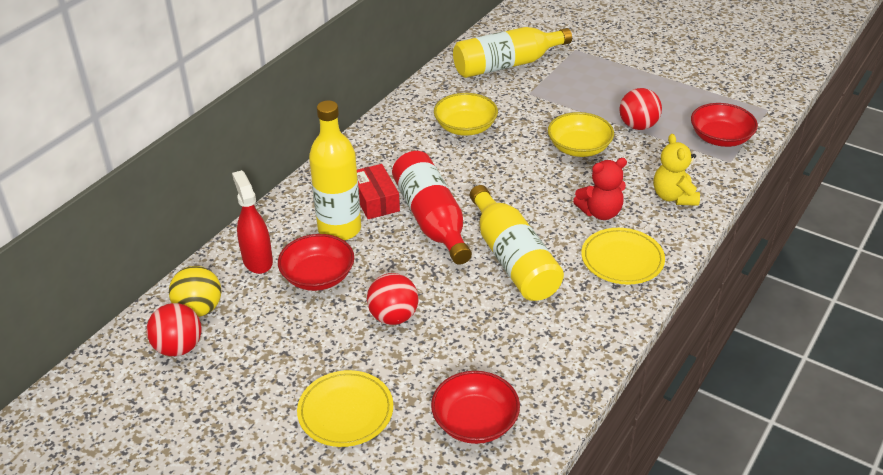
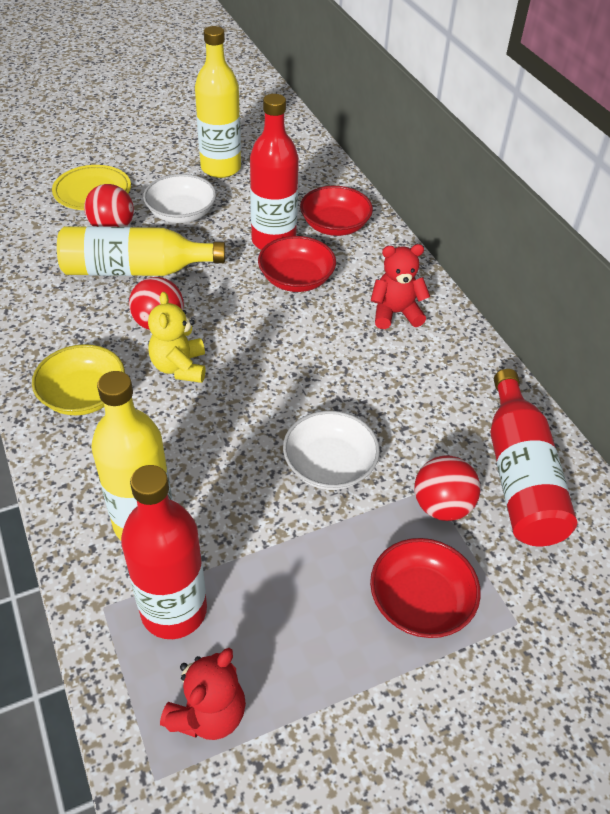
red bottle: [392,151,472,265] = 1 -> [121,465,207,639] [250,94,299,250] [491,369,577,546] = 3
red box: [357,164,400,219] = 1 -> none = 0
red spray bottle: [232,170,273,274] = 1 -> none = 0
red teddy bear: [573,158,627,220] = 1 -> [160,648,246,740] [371,244,430,329] = 2
white bowl: none = 0 -> [143,174,216,223] [283,411,380,490] = 2
yellow ball: [169,266,221,317] = 1 -> none = 0
yellow bowl: [434,93,498,136] [548,112,614,157] = 2 -> [32,344,125,415] = 1
yellow plate: [297,370,393,447] [581,228,665,285] = 2 -> [52,165,131,210] = 1

